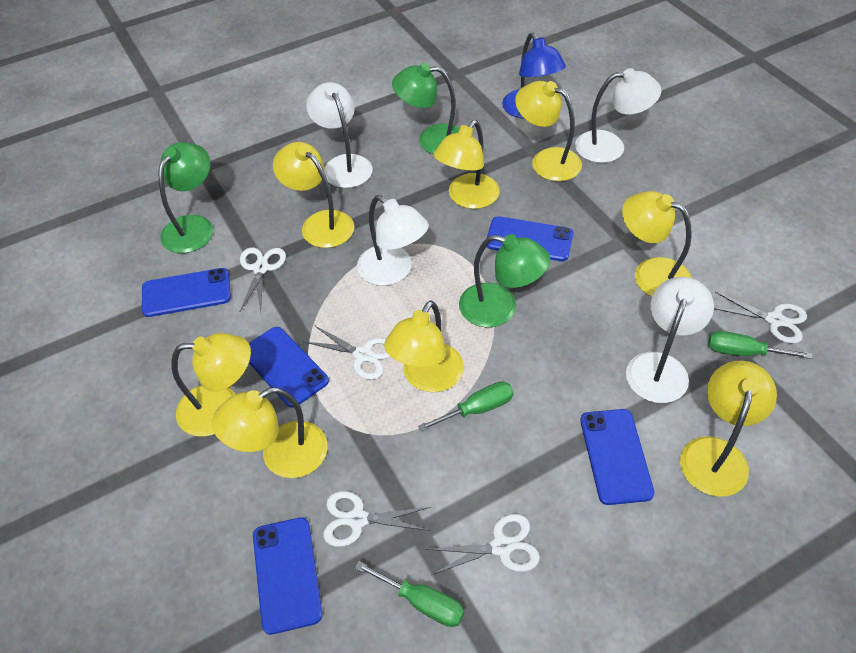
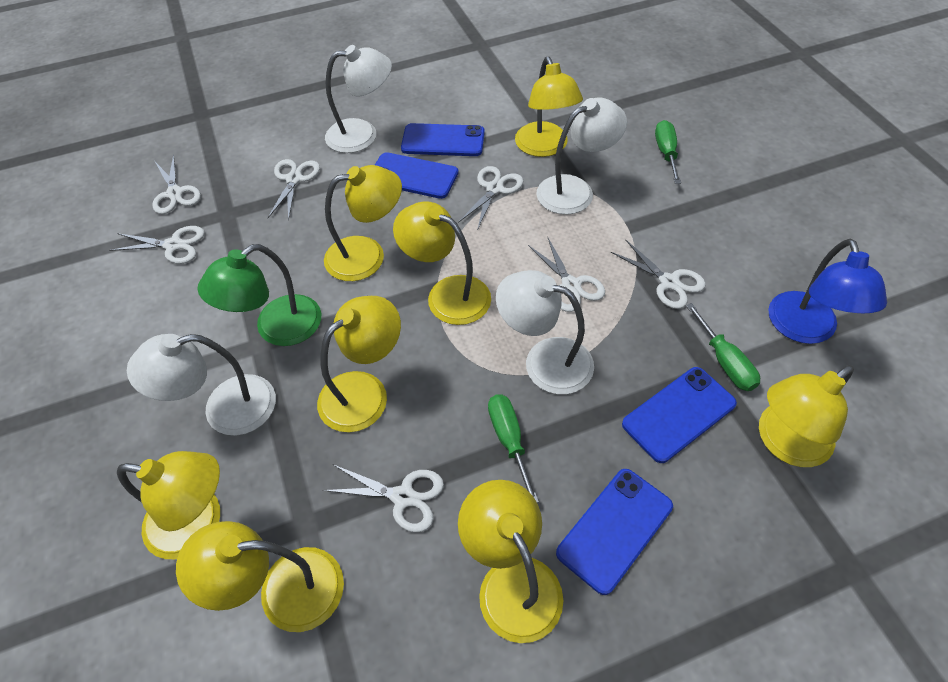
blue phone: [142,268,231,317] [249,327,329,408] [253,517,323,635] [487,216,573,261] [580,409,655,505] = 5 -> [375,152,459,199] [401,123,485,156] [556,469,673,595] [622,367,737,463] = 4
green lamp: [159,142,213,253] [392,63,460,154] [459,234,550,327] = 3 -> [197,244,322,346] = 1
white scissors: [240,248,286,312] [305,325,391,380] [323,491,431,547] [426,514,540,575] [714,292,807,344] = 5 -> [110,226,205,264] [152,154,201,214] [268,159,320,220] [323,465,444,532] [458,166,523,230] [528,238,605,312] [611,239,706,309] = 7

